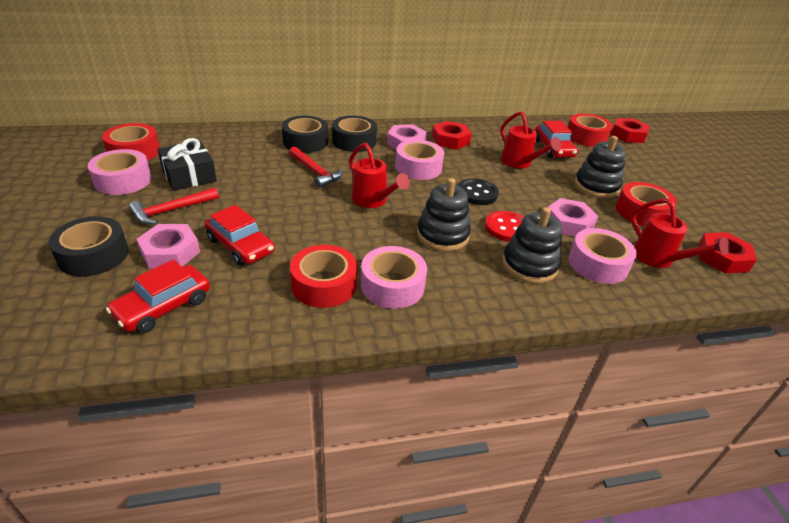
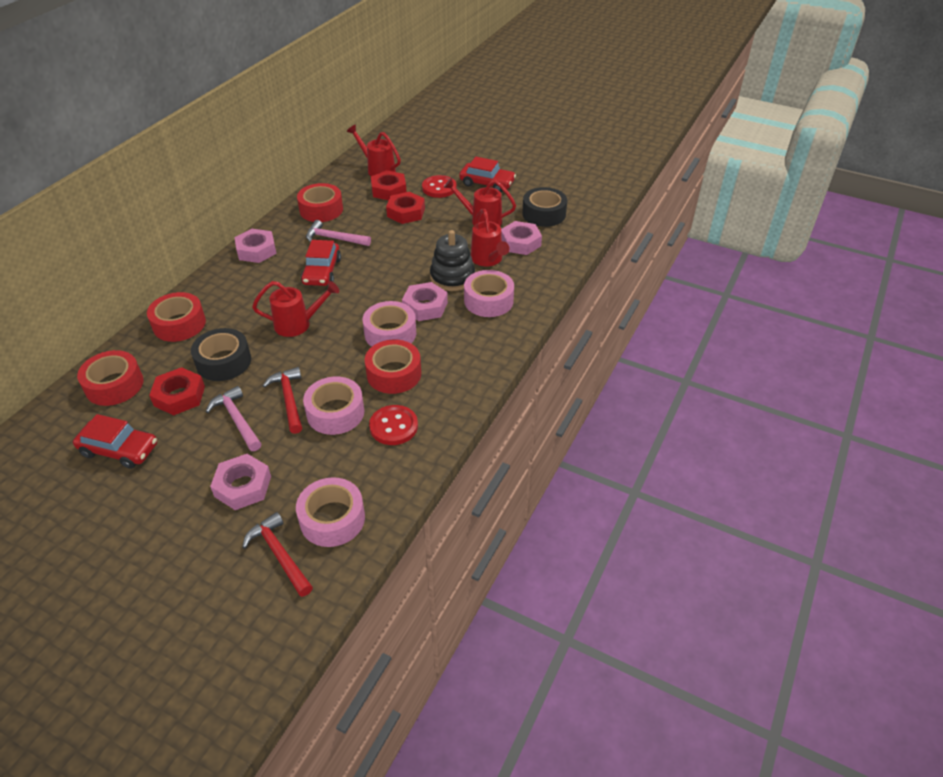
black button: [458,178,499,205] = 1 -> none = 0
black gift: [157,138,217,191] = 1 -> none = 0
black stacking toy: [417,178,471,251] [502,207,562,284] [574,136,626,198] = 3 -> [430,230,475,291] = 1
black tape: [48,216,129,277] [282,116,328,153] [332,115,377,152] = 3 -> [191,328,251,381] [522,187,567,227] = 2
pink hammer: none = 0 -> [206,386,261,451] [306,220,371,246] = 2
pink nut: [137,224,200,269] [387,124,427,149] [548,198,598,237] = 3 -> [210,454,271,510] [234,229,277,263] [402,282,448,321] [501,221,542,255] = 4
red button: [485,211,524,242] = 1 -> [369,405,418,445] [422,175,457,198] = 2
red watering can: [349,143,410,208] [500,111,561,169] [631,198,730,268] = 3 -> [252,281,339,337] [347,125,401,176] [443,178,516,226] [471,209,510,266] = 4

